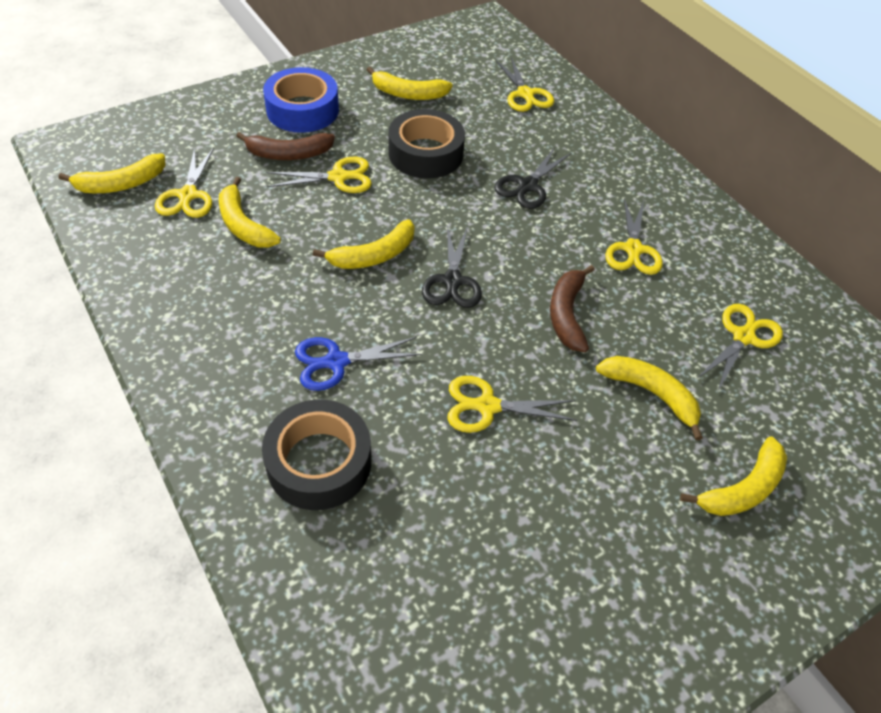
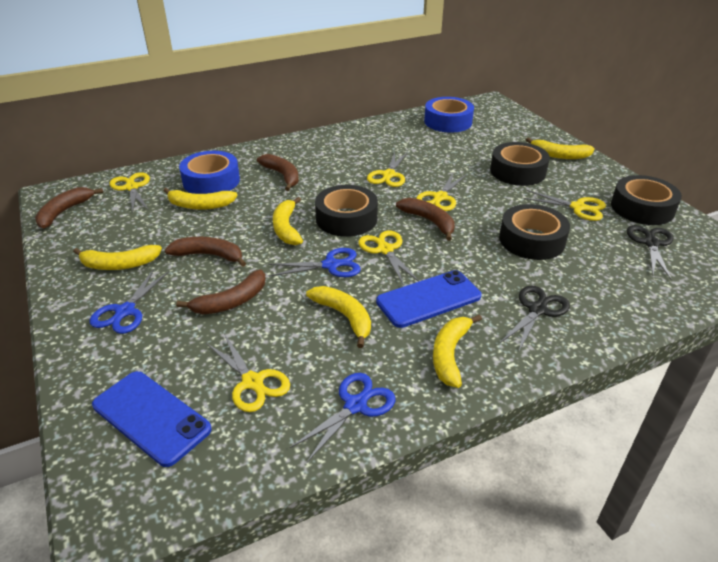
black tape: [262,400,371,510] [388,109,465,179] = 2 -> [315,185,378,237] [490,142,550,186] [499,204,570,260] [611,175,682,225] = 4
blue phone: none = 0 -> [92,371,212,467] [376,270,482,328] = 2
blue scissors: [295,337,423,391] = 1 -> [89,269,169,334] [268,248,361,277] [290,373,396,462] = 3
blue tape: [263,67,339,133] = 1 -> [179,151,240,194] [424,97,474,132] = 2
brown banana: [236,132,335,160] [550,265,595,352] = 2 -> [35,187,103,228] [165,237,246,267] [176,269,266,314] [257,154,299,191] [396,198,455,241] = 5

